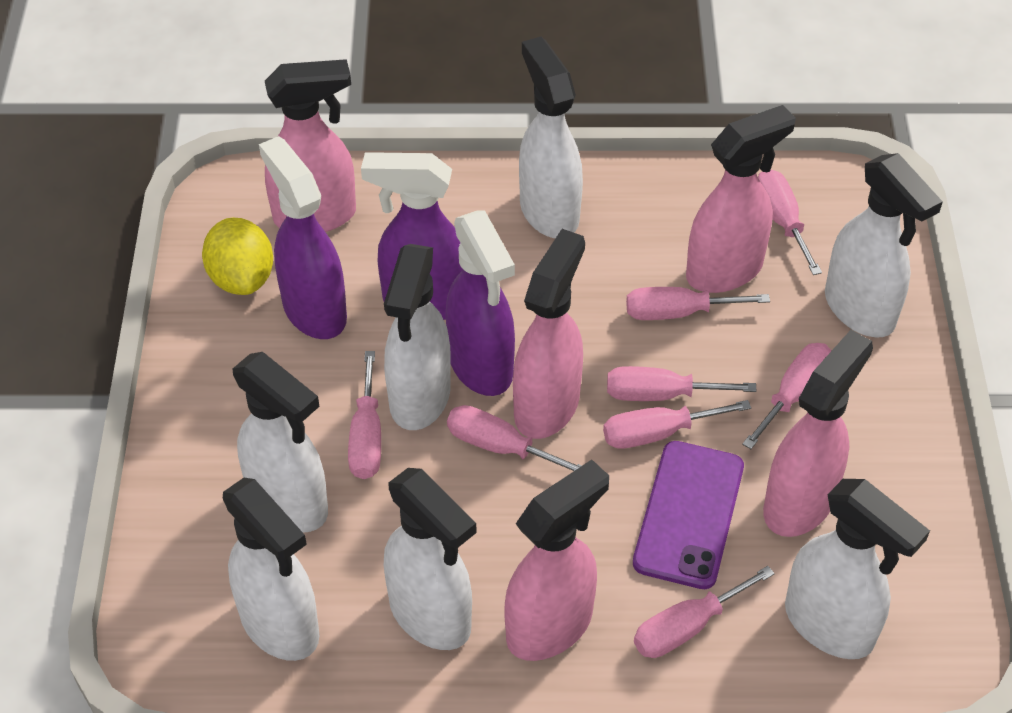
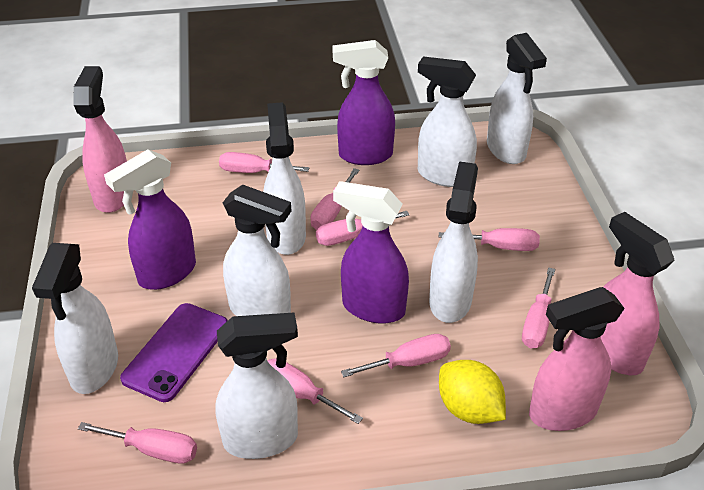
pink spray bottle: [265,59,356,232] [504,459,609,661] [513,229,585,439] [686,105,796,293] [763,330,873,537] = 5 -> [74,66,127,213] [529,287,625,431] [601,212,674,375] = 3

